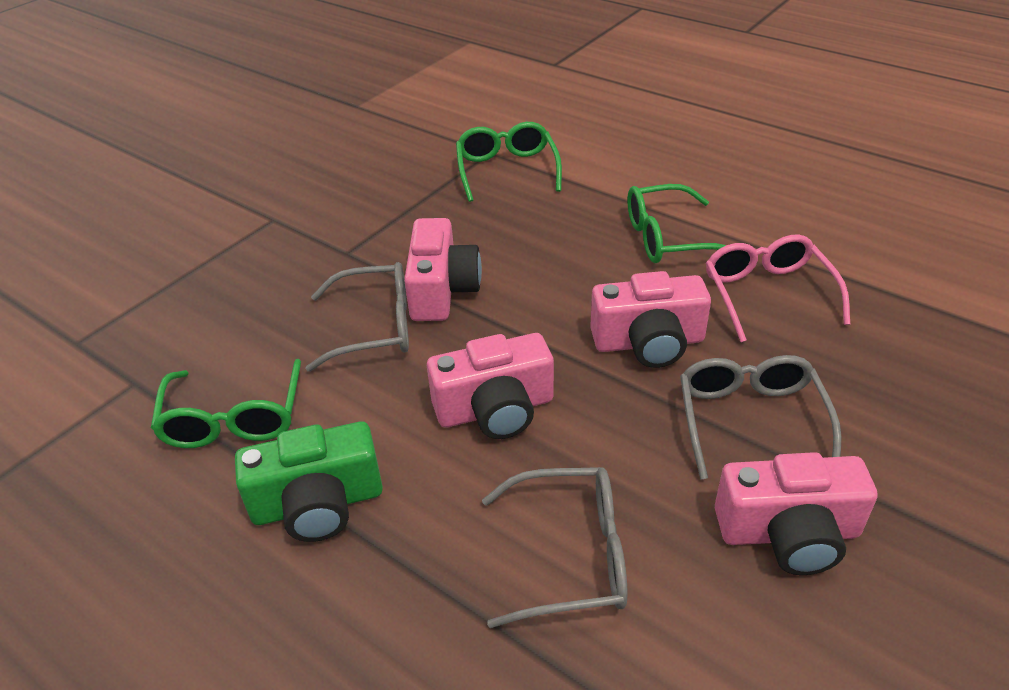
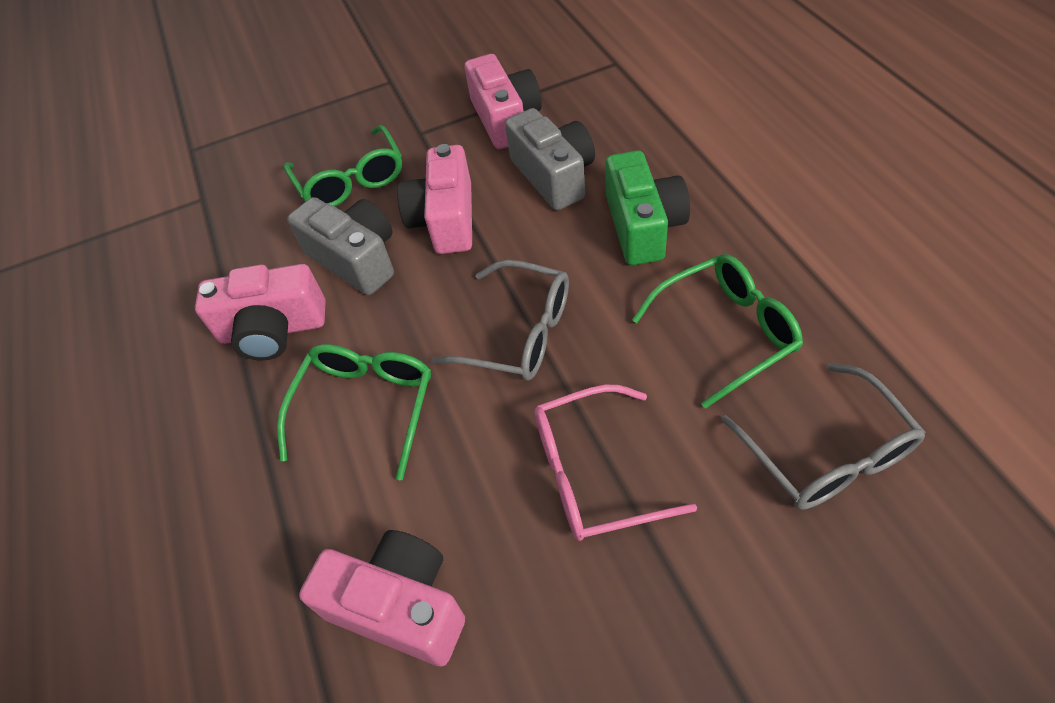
grey camera: none = 0 -> [287,197,394,295] [505,108,595,210] = 2
grey glasses: [305,262,409,372] [482,467,628,628] [680,355,842,480] = 3 -> [431,260,569,381] [721,363,926,510] = 2

